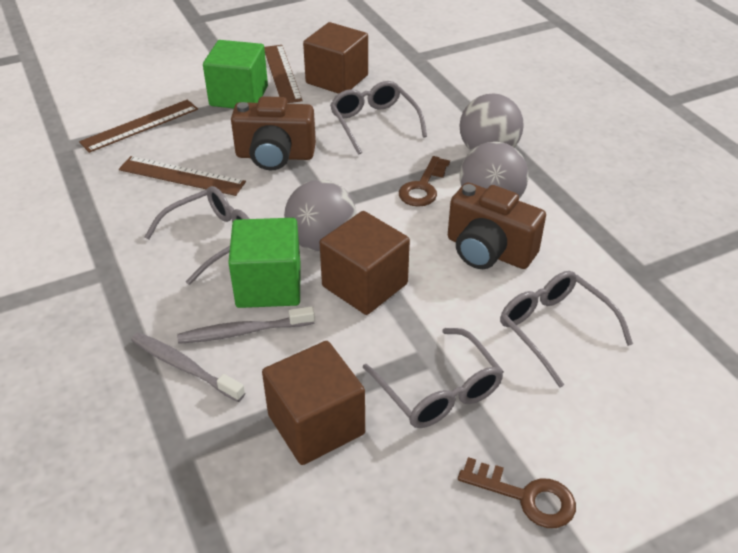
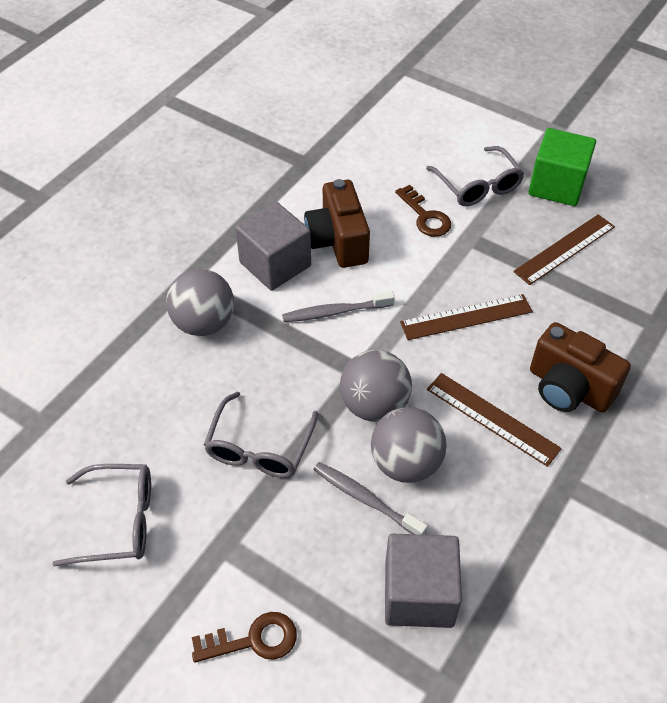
brown cube: [262,341,365,465] [303,22,368,94] [320,211,410,315] = 3 -> none = 0
green cube: [203,40,268,108] [228,218,300,308] = 2 -> [528,128,596,206] = 1
grey cube: none = 0 -> [235,202,311,291] [385,534,462,628] = 2
grey glasses: [145,186,249,285] [330,81,427,155] [363,328,504,428] [500,271,633,388] = 4 -> [52,464,151,567] [204,392,318,478] [426,146,525,206] = 3

